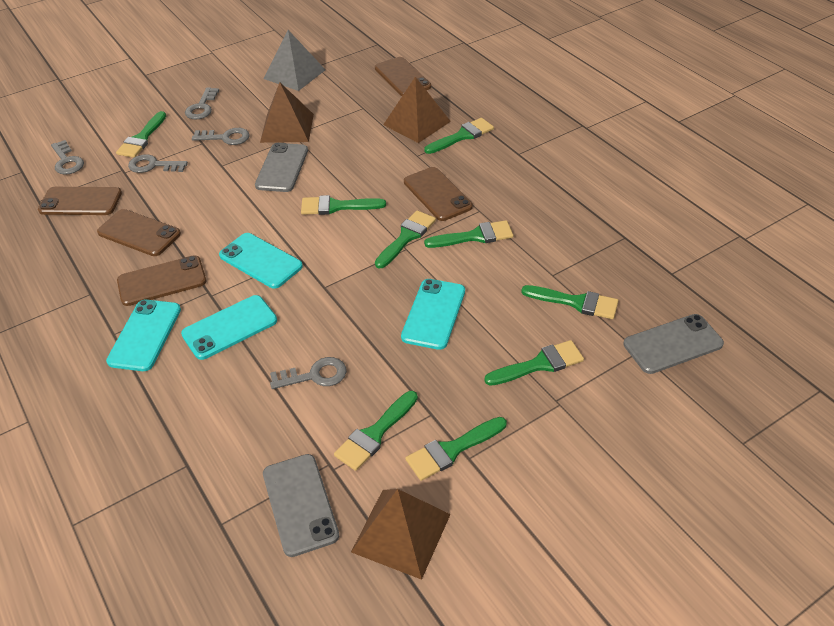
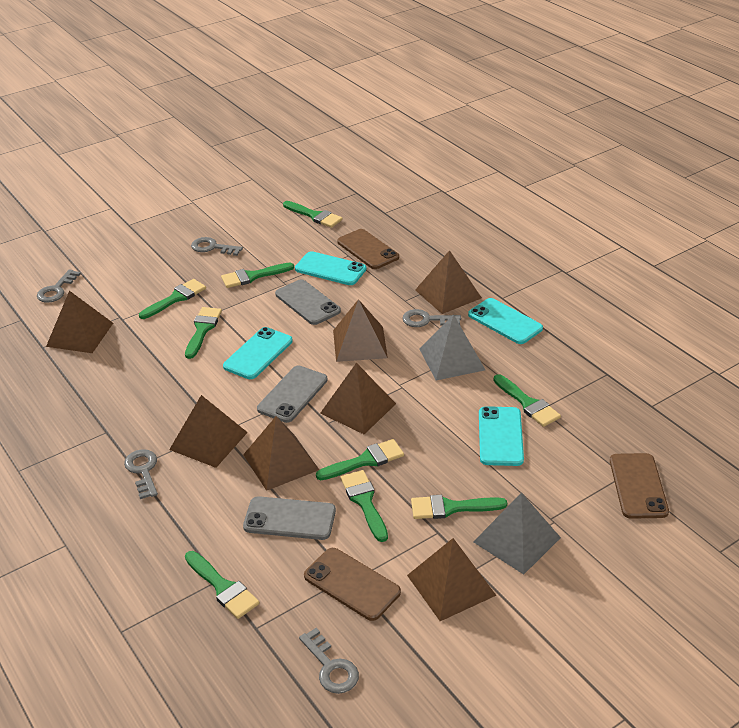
brown phone: [38,187,122,215] [97,209,181,256] [117,256,206,306] [375,57,431,96] [404,167,473,221] = 5 -> [304,548,401,621] [337,229,399,269] [610,453,669,519] = 3
brown pyramid: [260,82,314,143] [351,489,451,580] [383,77,451,143] = 3 -> [46,291,113,353] [169,395,248,468] [243,416,319,491] [320,363,396,434] [333,299,388,362] [407,538,497,621] [415,250,482,314] = 7
grey pyramid: [263,30,325,91] = 1 -> [420,314,485,380] [473,492,561,574] = 2

